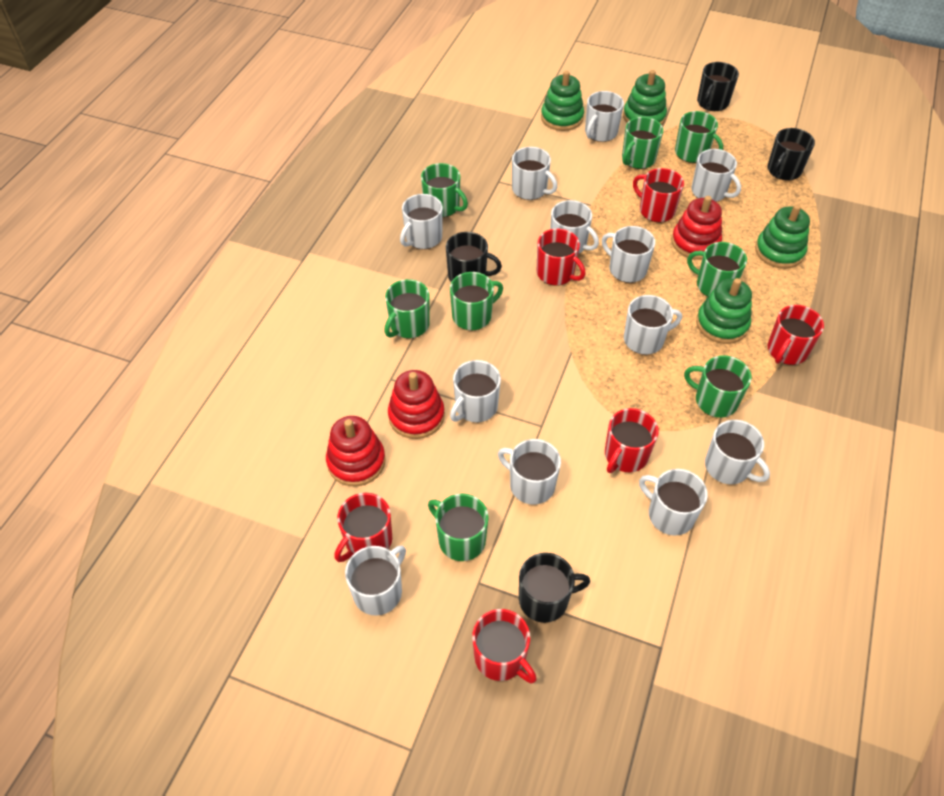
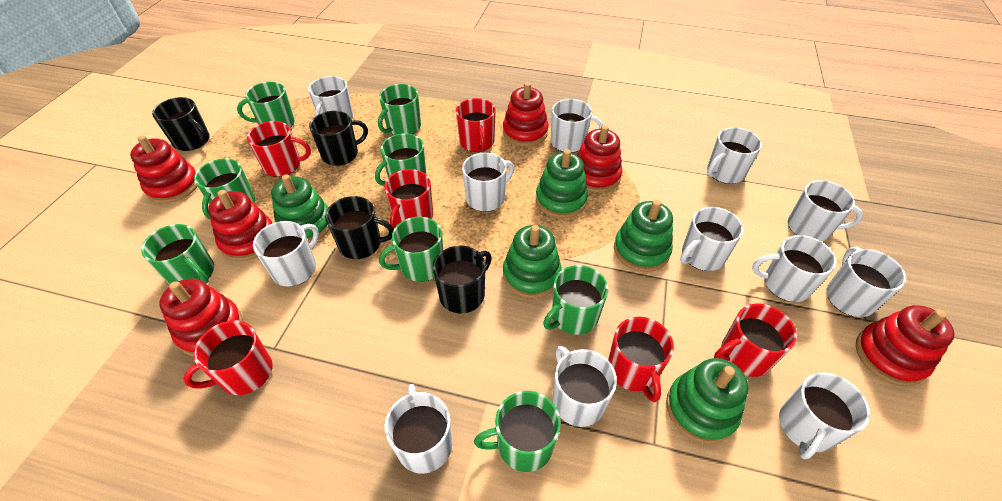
green stacking toy: [541,71,584,131] [623,70,667,125] [696,278,752,344] [755,205,810,269] = 4 -> [271,174,330,243] [503,225,562,298] [536,149,588,218] [614,200,673,272] [666,358,748,444] = 5
red stacking toy: [326,416,386,486] [388,370,445,439] [671,196,722,260] = 3 -> [130,135,197,203] [159,279,243,356] [208,190,272,261] [503,82,549,147] [577,125,622,193] [856,305,955,386] = 6

